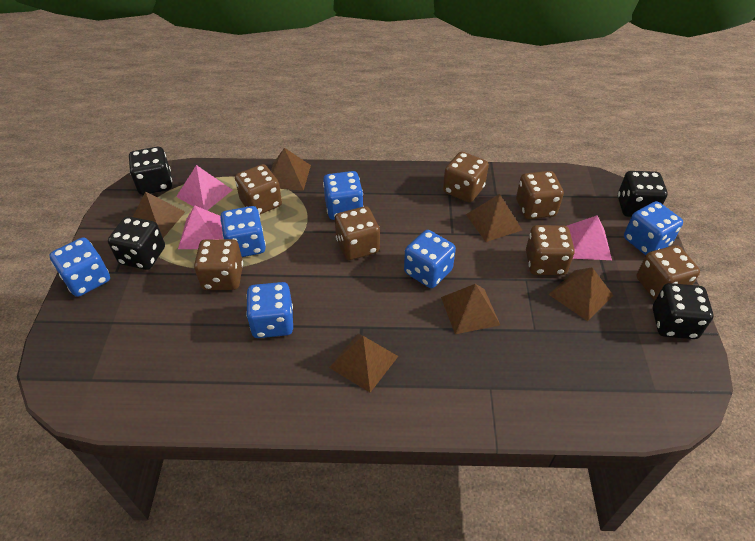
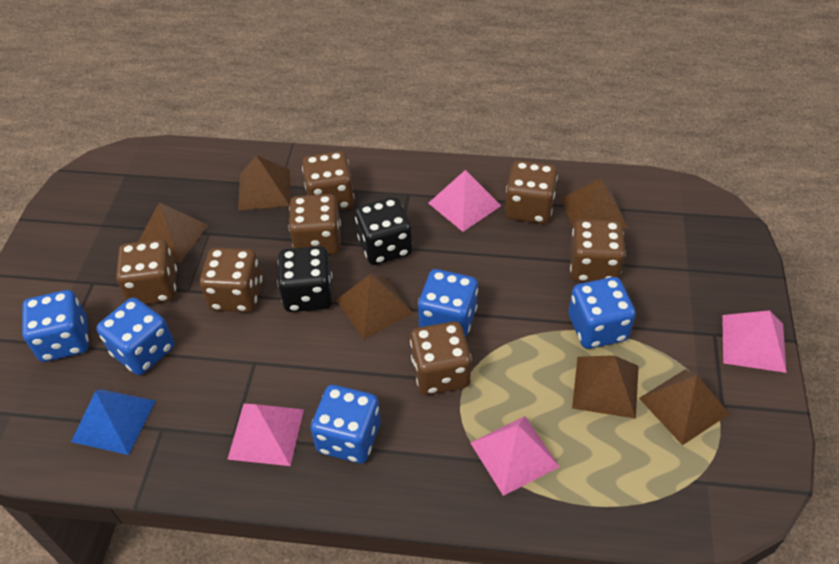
black dice: [108,216,165,270] [129,147,172,195] [618,171,668,217] [653,283,713,339] = 4 -> [277,246,332,312] [355,197,412,265] = 2
blue dice: [50,237,110,297] [220,206,266,257] [246,282,293,338] [323,171,363,220] [404,230,456,288] [624,201,683,255] = 6 -> [22,290,89,362] [96,297,174,375] [311,385,381,463] [418,269,478,338] [568,277,636,349] = 5
blue pyramid: none = 0 -> [71,389,155,455] = 1
pink pyramid: [176,165,232,210] [178,205,223,249] [567,215,612,260] = 3 -> [227,404,304,466] [428,170,501,232] [471,416,560,496] [722,310,787,373] = 4

